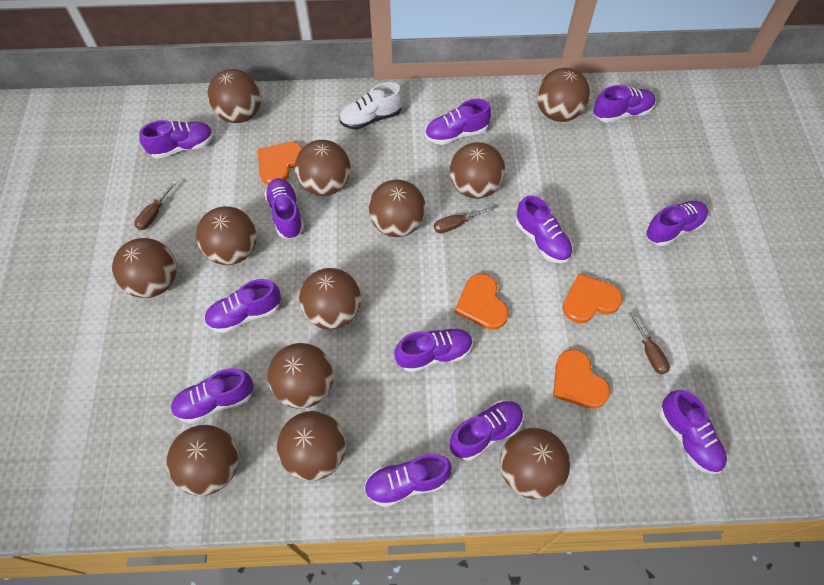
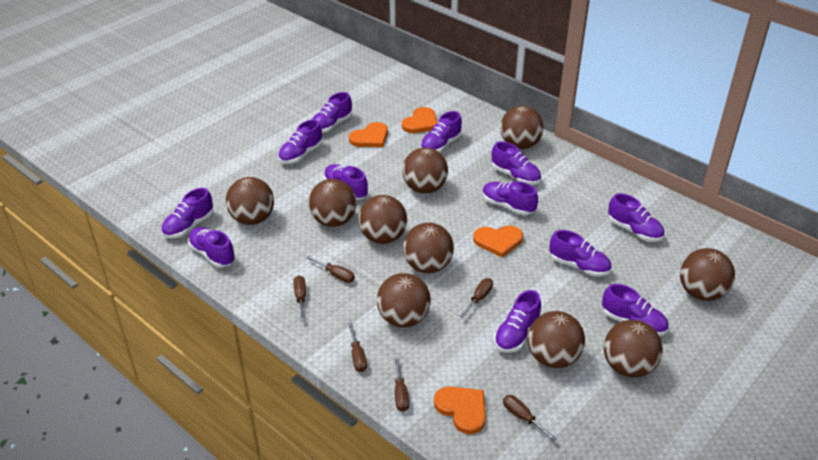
brown ball: [112,238,177,298] [166,425,239,496] [196,206,257,265] [208,69,261,123] [268,343,334,409] [277,411,346,481] [295,140,351,196] [299,268,361,330] [368,180,426,237] [450,142,505,199] [500,428,570,499] [537,68,590,122] = 12 -> [226,177,274,225] [309,179,357,227] [358,195,407,244] [377,273,431,327] [402,148,448,194] [403,223,454,273] [500,106,544,149] [528,311,585,368] [604,320,663,378] [680,248,735,301] = 10
brown screwdriver: [135,181,177,230] [434,206,494,233] [629,312,670,375] = 3 -> [293,275,306,320] [306,256,355,283] [348,323,367,372] [395,357,409,412] [460,278,493,318] [503,395,557,441] = 6
white shoe: [339,82,403,130] = 1 -> none = 0

